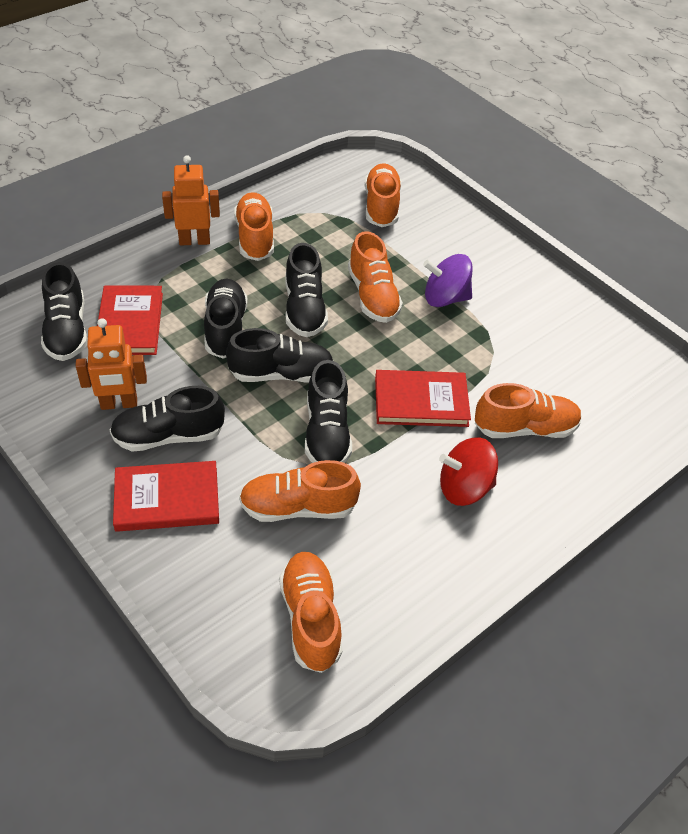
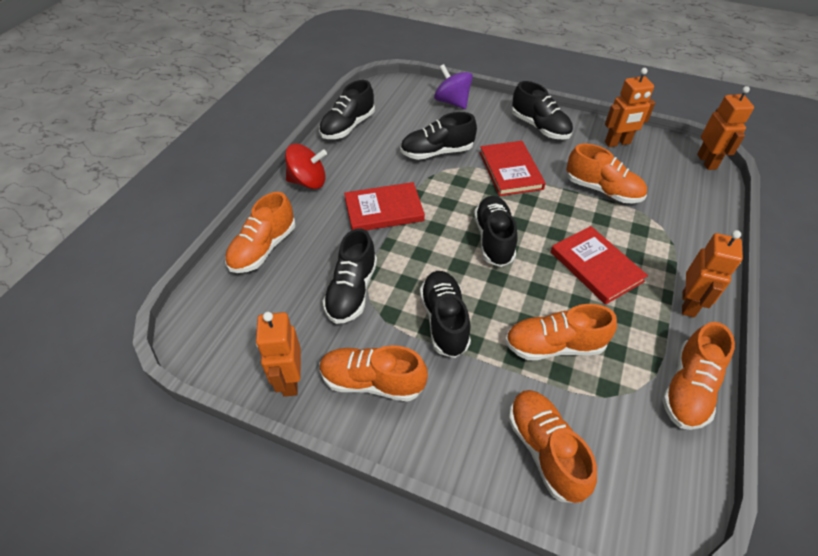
orange robot: [76,318,147,410] [162,155,220,245] = 2 -> [256,312,301,397] [605,68,655,147] [682,230,743,318] [697,86,754,170] = 4

